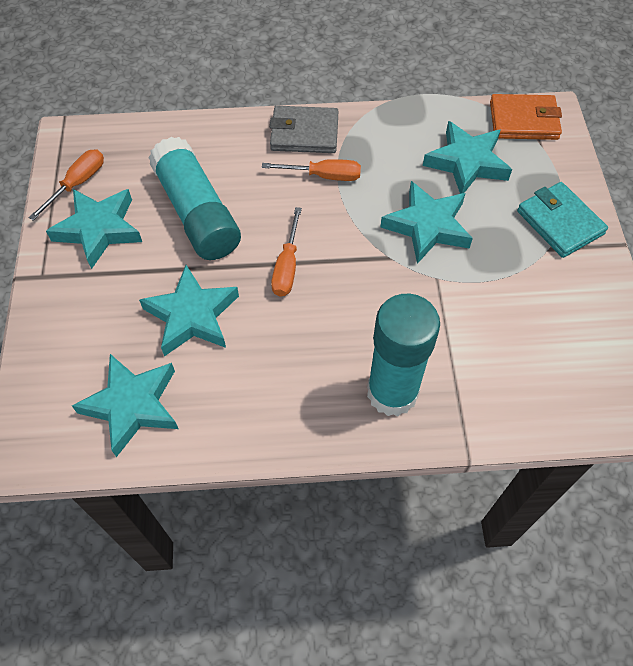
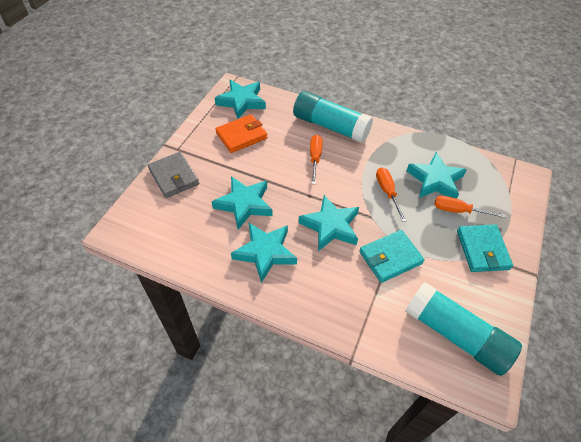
turquoise wallet: [517,182,608,258] = 1 -> [359,230,425,283] [457,224,513,272] = 2

